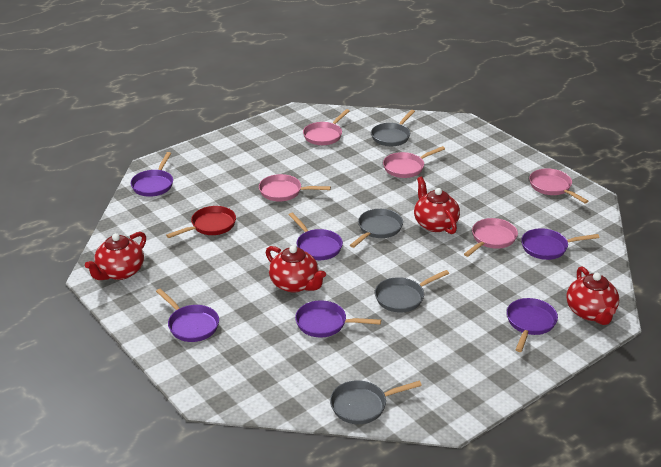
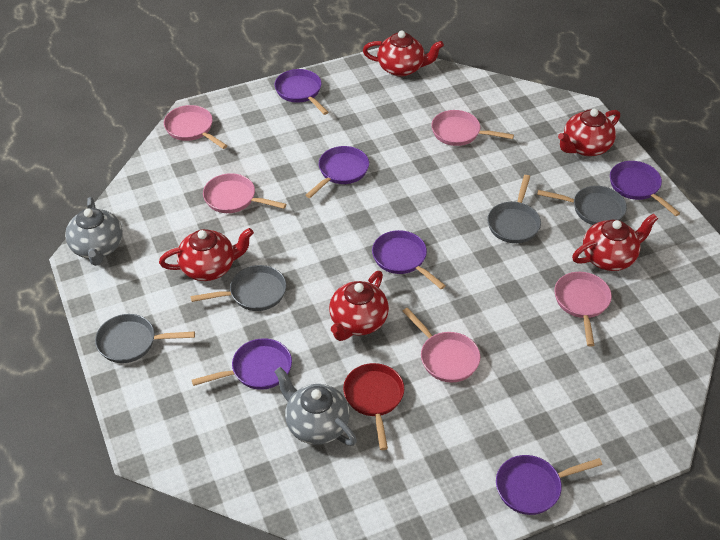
grey teapot: none = 0 -> [65,197,123,266] [274,367,357,446] = 2
red teapot: [85,232,146,280] [265,245,326,293] [414,177,460,234] [567,266,619,325] = 4 -> [159,228,254,281] [329,271,389,341] [363,31,444,77] [558,109,620,156] [572,214,658,271] = 5

